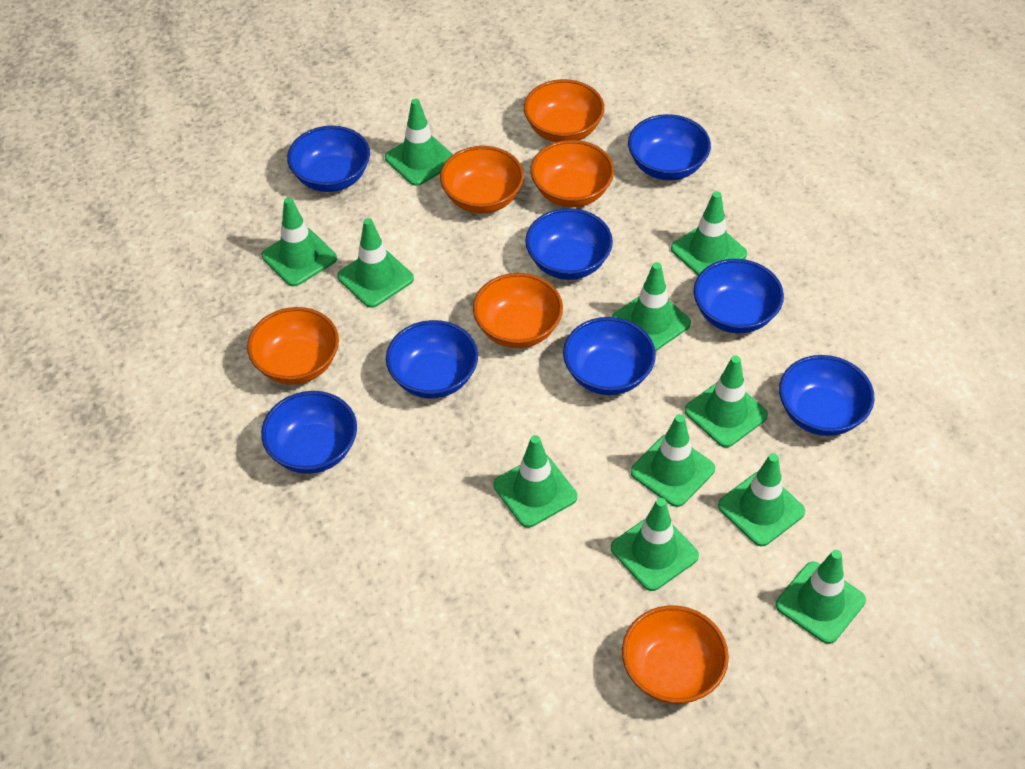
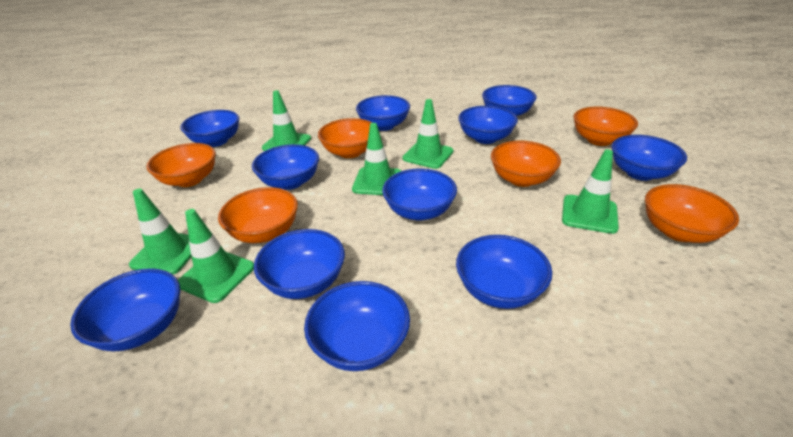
blue bowl: [261,391,357,474] [287,126,370,192] [386,320,478,399] [525,208,613,280] [563,317,656,395] [628,114,711,180] [694,259,784,333] [779,355,874,436] = 8 -> [70,268,180,351] [180,110,239,147] [252,144,319,190] [254,229,345,299] [304,281,410,371] [356,95,410,131] [382,169,457,221] [456,235,552,309] [458,106,518,144] [482,85,537,116] [612,135,687,181] = 11
green traffic cone: [262,197,337,287] [337,218,414,308] [385,99,453,186] [493,435,577,528] [611,498,699,591] [612,262,691,351] [631,414,715,507] [671,191,747,276] [685,355,768,448] [718,453,805,546] [776,550,866,644] = 11 -> [129,189,192,274] [178,209,254,303] [262,90,311,151] [352,123,401,195] [403,99,453,169] [562,149,619,234] = 6

